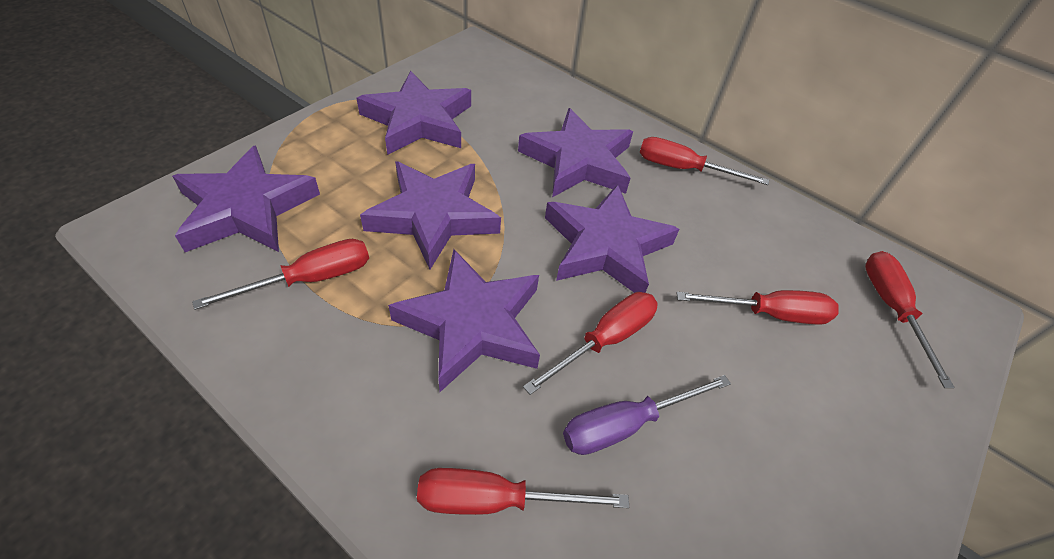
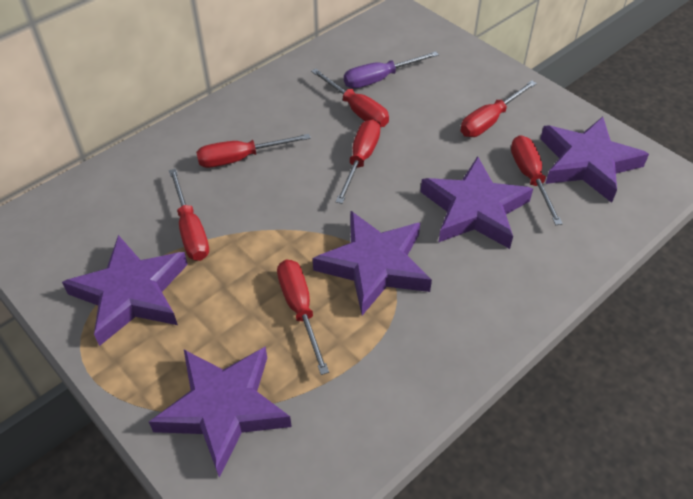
purple star: [172,145,320,252] [357,71,471,155] [360,161,501,269] [388,249,540,392] [518,108,633,197] [545,184,679,293] = 6 -> [62,235,188,346] [149,346,292,478] [313,211,432,316] [421,156,533,249] [540,117,649,203] = 5
red screwdriver: [192,239,369,310] [417,468,629,515] [523,292,658,395] [639,137,769,185] [676,290,839,325] [865,251,955,388] = 6 -> [169,169,209,261] [196,134,311,168] [277,260,329,375] [311,68,389,127] [336,120,380,204] [461,80,537,137] [511,135,563,225] = 7

